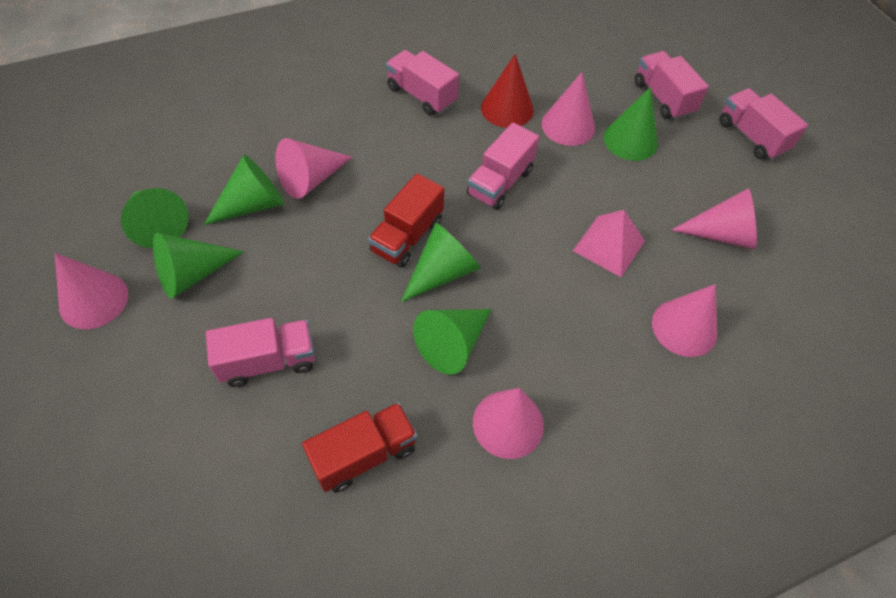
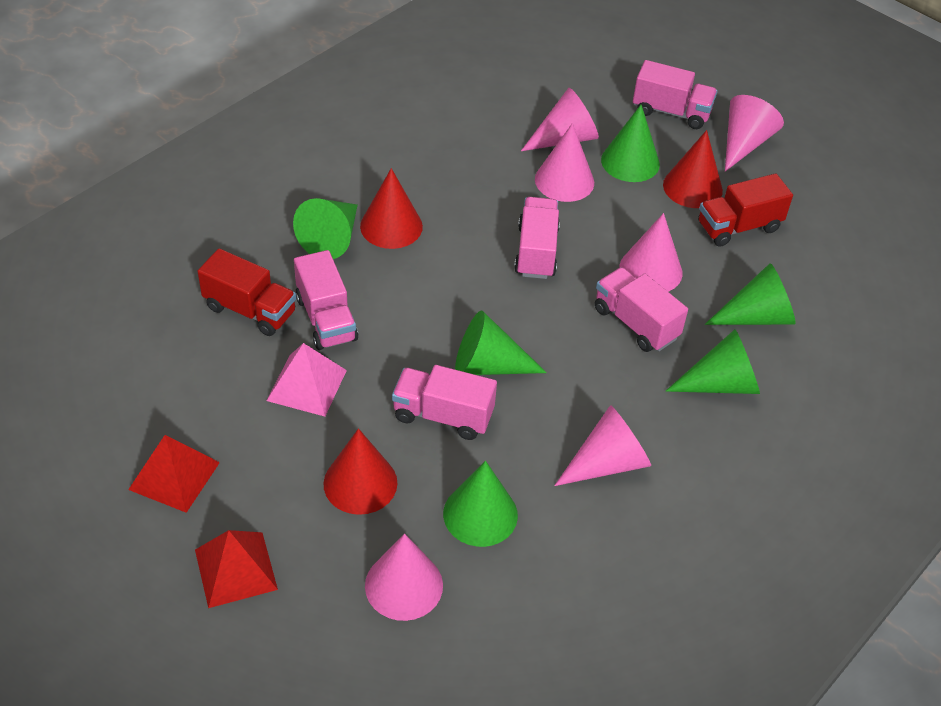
red cone: [481,54,534,128] = 1 -> [323,428,397,515] [360,168,423,249] [663,130,723,208] = 3
red pyramid: none = 0 -> [128,435,220,513] [195,530,278,608] = 2

